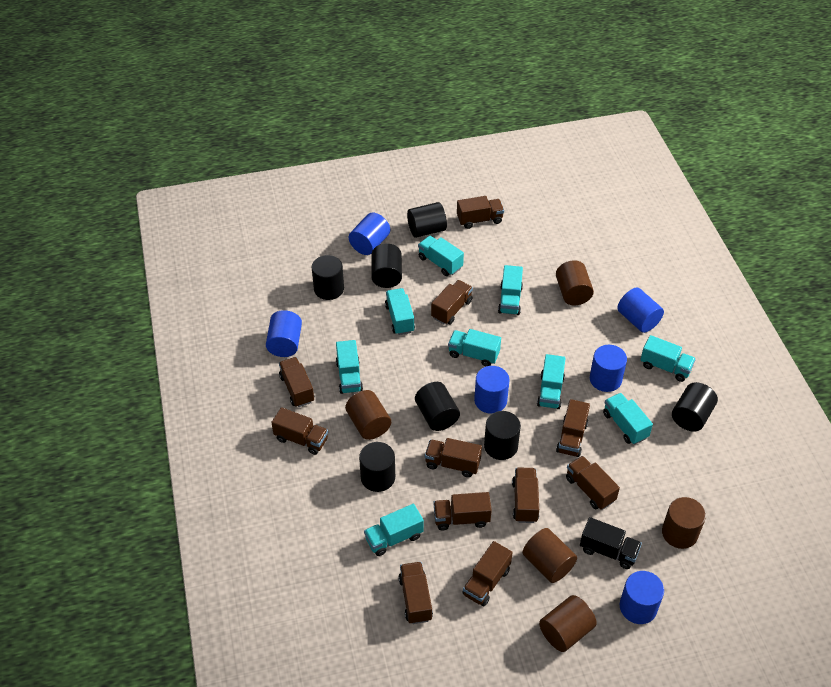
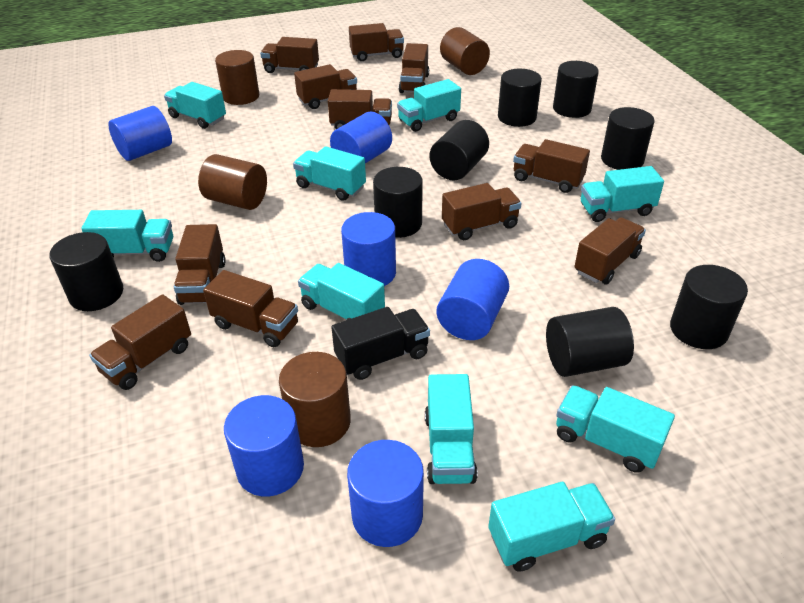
black cylinder: [312,255,344,300] [359,442,395,492] [371,244,402,288] [407,202,447,238] [415,382,460,431] [484,411,521,460] [672,382,718,432] = 7 -> [49,232,123,311] [373,167,423,238] [430,120,489,180] [498,69,542,127] [546,307,634,377] [553,61,599,118] [601,107,655,170] [670,265,748,349] = 8
brown cylinder: [345,390,391,440] [522,528,577,583] [539,595,597,652] [556,260,594,305] [662,497,706,549] = 5 -> [198,154,267,210] [215,50,259,105] [279,352,351,447] [440,27,490,75] = 4

